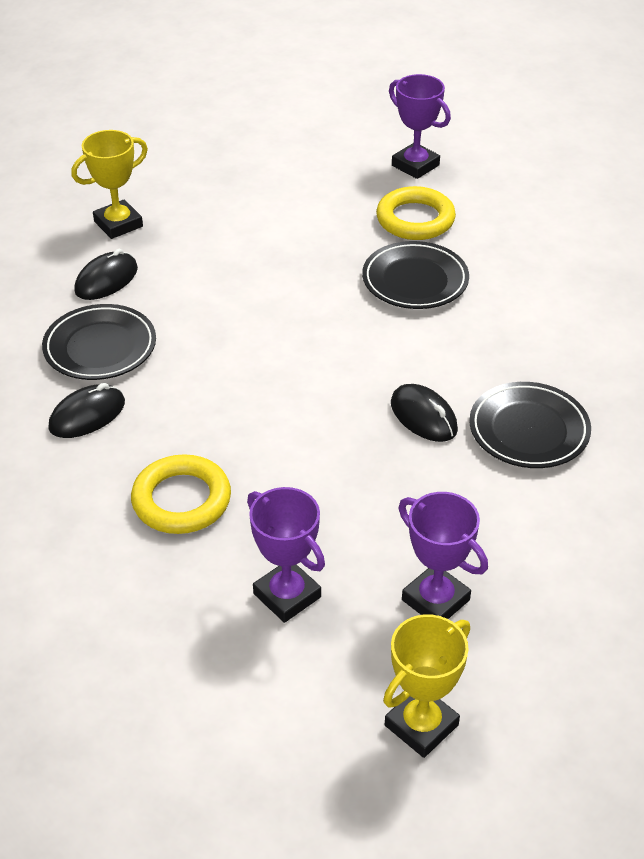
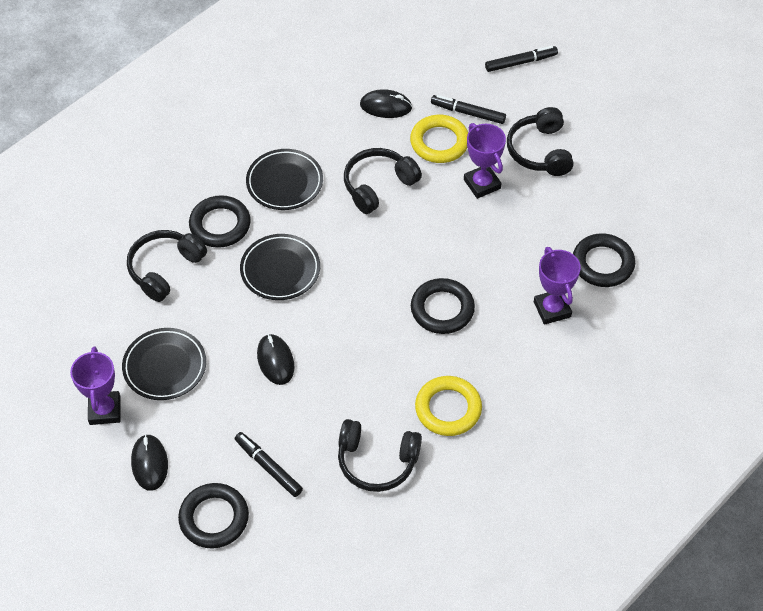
black headphones: none = 0 -> [127,230,207,302] [338,419,422,492] [344,148,422,214] [507,107,574,176] = 4
black marker: none = 0 -> [235,432,303,497] [431,95,506,124] [485,46,558,72] = 3
black ring: none = 0 -> [178,483,249,548] [189,195,251,248] [411,278,475,334] [573,233,635,287] = 4
yellow trophy: [71,130,148,239] [383,614,470,758] = 2 -> none = 0

